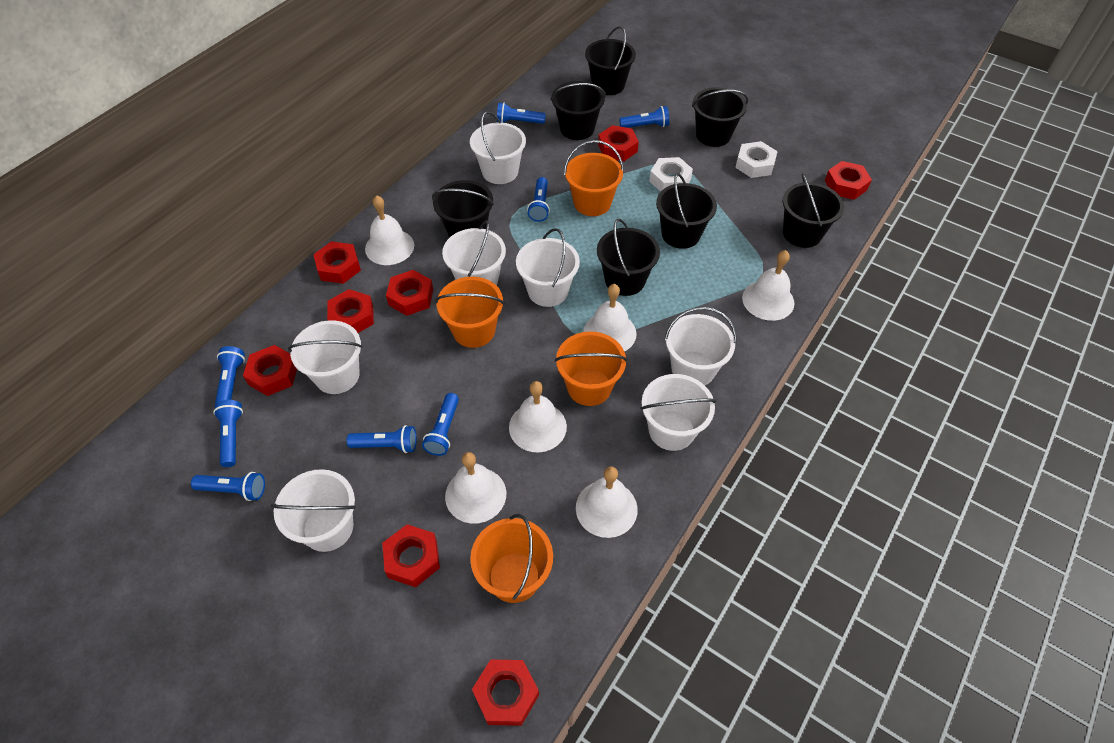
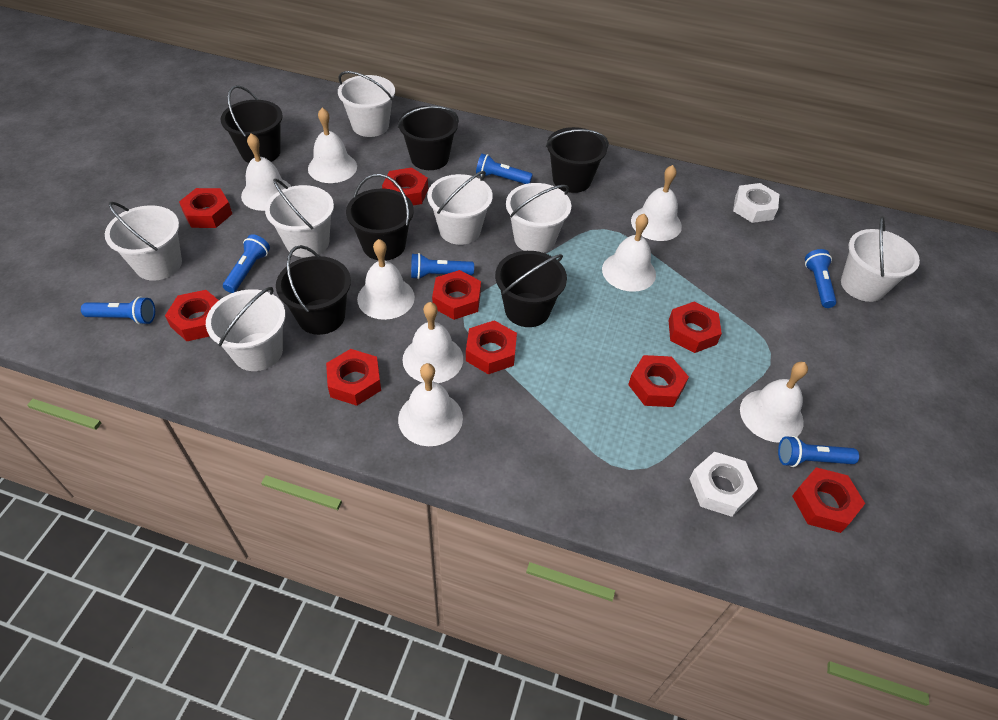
black bucket: [432,180,494,238] [550,81,606,140] [585,26,636,95] [597,219,660,296] [656,173,717,249] [692,87,748,147] [783,173,844,248] = 7 -> [221,85,283,163] [276,245,351,335] [346,174,414,261] [398,106,459,170] [495,251,567,327] [546,127,609,193] = 6
blue flashlight: [191,472,265,501] [213,400,243,467] [215,346,245,404] [346,425,417,453] [422,393,459,456] [497,103,546,124] [527,177,550,222] [619,106,670,128] = 8 -> [81,297,155,325] [223,234,270,293] [411,253,474,279] [476,154,533,184] [778,436,859,467] [805,249,837,308] = 6
orange bucket: [435,277,504,348] [470,514,553,603] [555,331,627,406] [564,140,624,216] = 4 -> none = 0
red nut: [243,345,297,396] [313,241,361,284] [327,289,374,333] [382,524,440,587] [386,270,433,316] [472,660,539,726] [598,125,639,162] [825,161,872,200] = 8 -> [165,290,219,341] [179,188,232,228] [326,349,381,406] [382,167,428,206] [432,270,481,320] [466,320,517,375] [628,355,689,407] [668,301,722,353] [792,467,865,533] = 9
white bell: [365,195,414,265] [445,452,506,524] [509,381,567,452] [576,466,638,538] [583,284,637,351] [742,250,794,321] = 6 -> [241,133,291,211] [308,108,357,183] [357,239,415,320] [398,363,463,446] [403,302,463,383] [602,214,656,292] [631,165,682,241] [740,362,808,443] = 8

